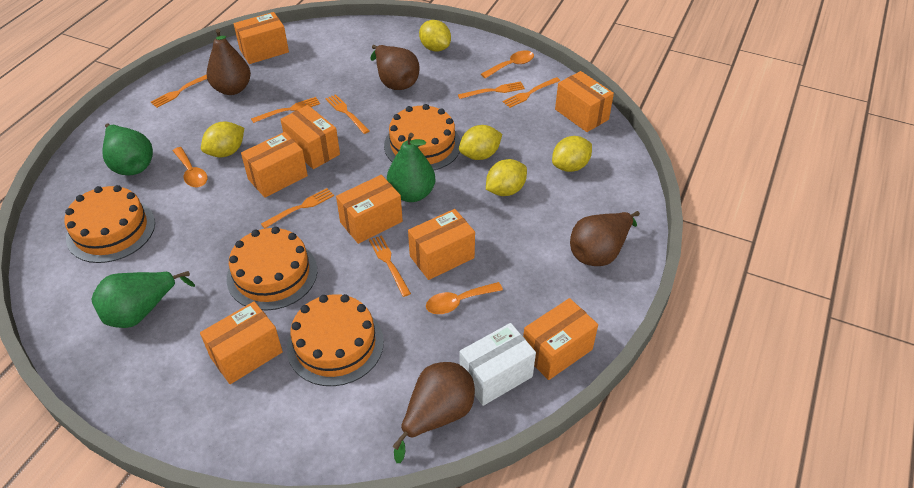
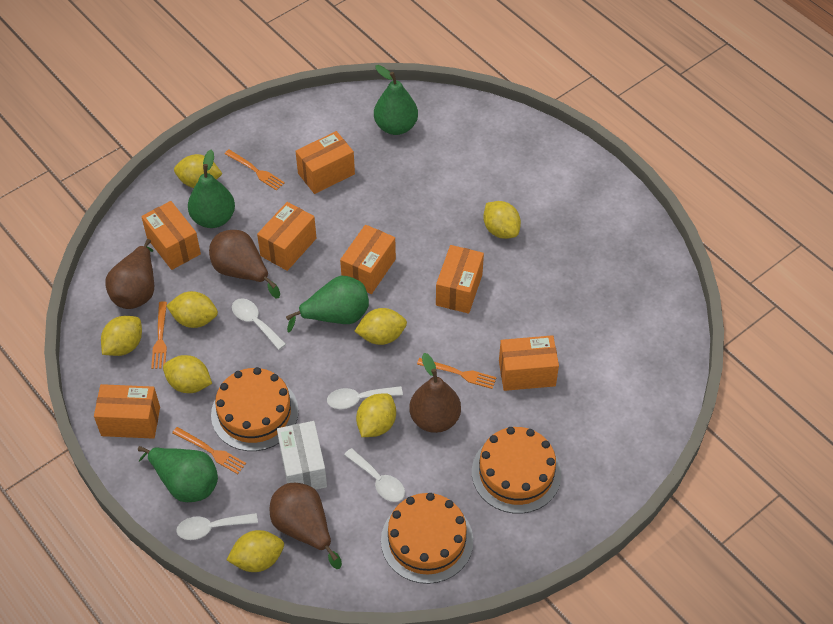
green pear: [92,271,195,328] [102,124,153,176] [387,133,435,202] = 3 -> [138,446,218,502] [188,150,235,228] [286,276,369,333] [374,65,418,135] = 4
orange box: [200,301,283,384] [233,12,289,64] [241,132,308,198] [280,105,340,169] [336,175,403,244] [408,209,475,280] [523,298,598,380] [555,71,614,132] = 8 -> [94,384,160,439] [141,201,201,270] [257,202,316,271] [296,131,355,194] [340,225,396,294] [436,245,484,313] [499,335,559,391] = 7
orange cake: [64,185,155,263] [227,227,317,310] [287,294,384,386] [384,104,461,170] = 4 -> [211,367,299,451] [381,493,473,584] [472,427,561,514] = 3
orange fork: [151,75,207,108] [251,97,320,123] [261,188,334,229] [326,94,370,134] [369,235,411,297] [458,81,525,99] [503,77,560,108] = 7 -> [151,301,167,369] [172,427,246,474] [224,149,285,191] [417,358,497,389] = 4
orange spoon: [173,147,208,187] [426,282,503,314] [481,50,534,79] = 3 -> none = 0
white spoon: none = 0 -> [176,513,258,540] [232,298,286,350] [327,386,403,409] [344,448,405,502] = 4
yellow lemon: [201,122,244,157] [419,20,451,51] [459,125,502,160] [486,159,527,196] [552,136,592,172] = 5 -> [101,316,142,356] [163,355,212,393] [166,291,218,328] [174,154,223,188] [227,530,284,572] [355,308,407,345] [356,393,396,437] [483,201,521,239] = 8

